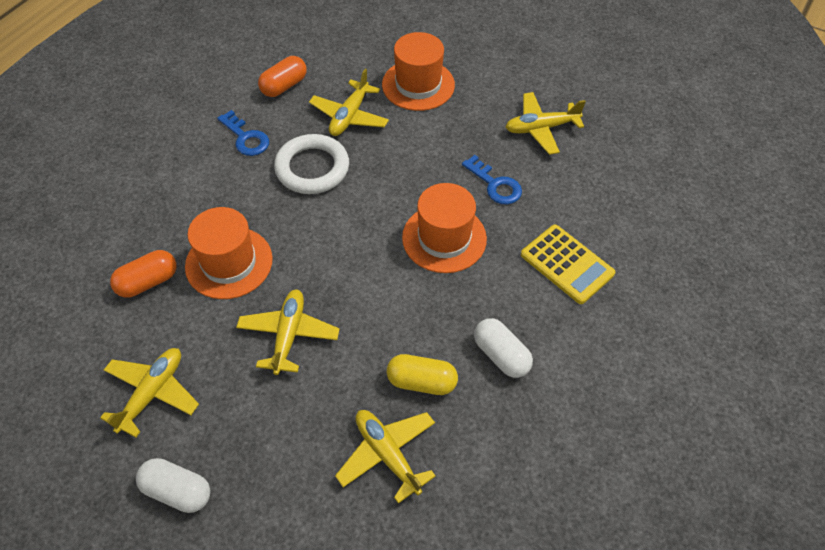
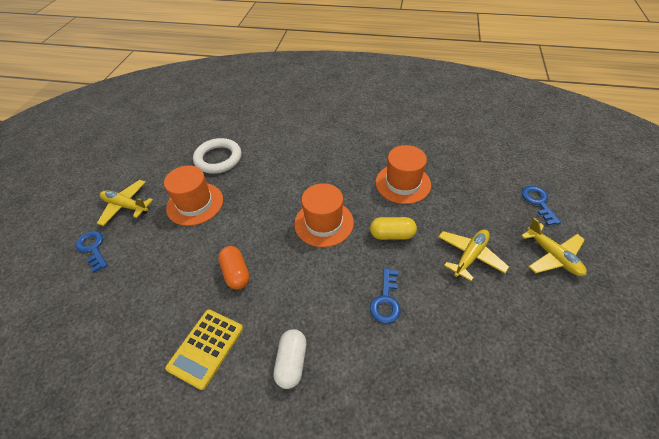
blue key: [217,110,269,156] [462,155,522,204] = 2 -> [76,231,108,272] [370,268,400,323] [522,186,561,226] = 3
orange capsule: [110,250,176,298] [258,56,307,97] = 2 -> [218,246,250,290] = 1
white capsule: [136,458,210,513] [474,318,533,378] = 2 -> [273,329,306,389] = 1
yellow plane: [100,348,199,438] [236,289,340,375] [309,69,389,136] [335,410,436,504] [506,92,586,155] = 5 -> [97,180,153,226] [438,229,509,281] [521,218,587,276] = 3

